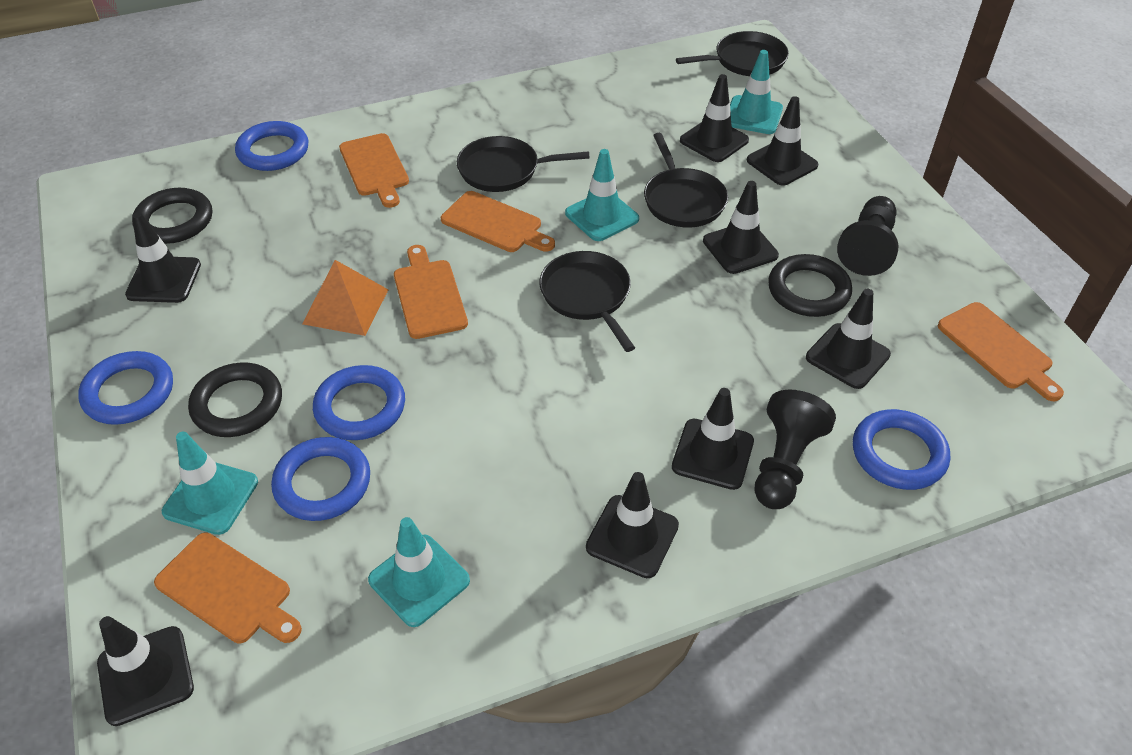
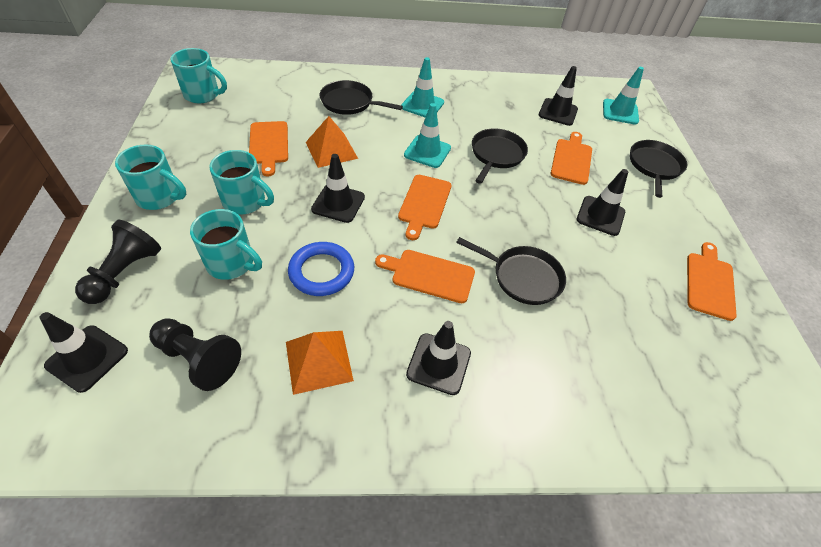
black ring: [132,188,212,244] [188,362,282,437] [768,254,852,317] = 3 -> none = 0
black traffic cone: [97,616,194,726] [125,212,201,303] [586,472,679,578] [672,388,754,490] [680,74,749,162] [703,181,779,274] [747,96,818,186] [806,289,891,389] = 8 -> [39,312,128,393] [311,154,365,223] [406,321,471,395] [539,66,578,126] [576,169,628,236] = 5
blue ring: [78,351,173,425] [235,121,308,171] [271,437,370,521] [313,365,405,440] [853,409,950,490] = 5 -> [288,242,354,296] = 1
orange pyramid: [302,260,388,336] = 1 -> [286,331,354,395] [306,116,358,168] = 2
turquoise mug: none = 0 -> [115,144,186,210] [170,48,227,103] [190,209,262,280] [209,150,274,214] = 4
turquoise traffic cone: [162,432,258,535] [368,517,470,627] [565,149,639,241] [730,50,783,134] = 4 -> [401,57,444,118] [404,103,451,168] [603,67,644,125] = 3

